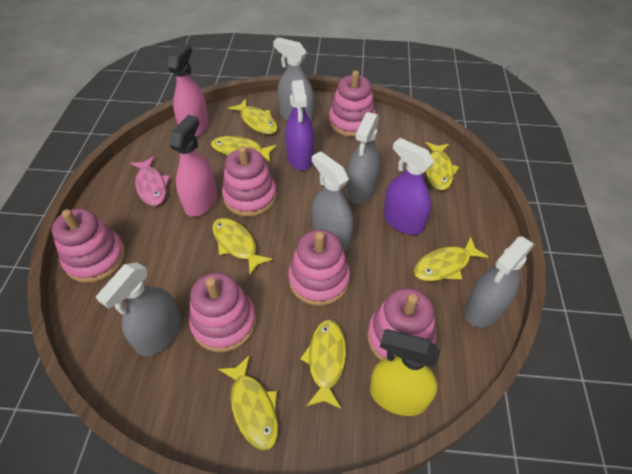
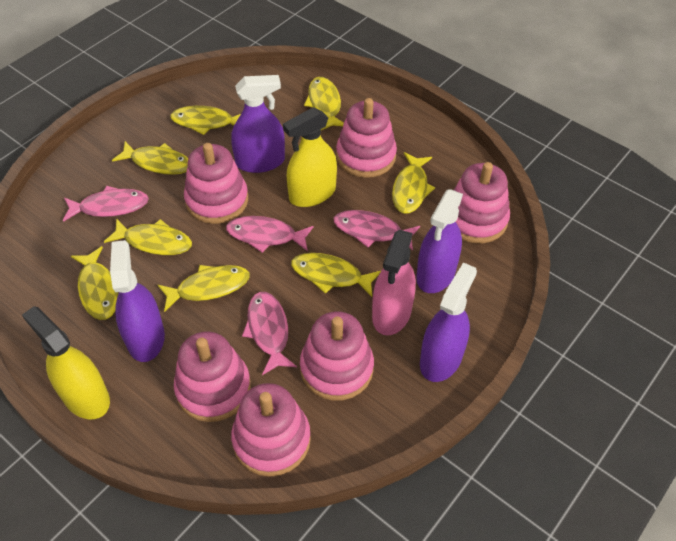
grey spray bottle: [96,262,182,356] [273,37,315,122] [312,151,353,251] [347,112,380,204] [465,236,534,327] = 5 -> none = 0
pink fish: [130,156,170,206] = 1 -> [63,186,149,222] [226,216,314,253] [242,292,297,375] [334,210,420,250] = 4
pink spray bottle: [167,44,209,137] [169,115,217,217] = 2 -> [372,230,416,335] = 1
purple spray bottle: [285,80,314,170] [383,138,434,235] = 2 -> [110,240,165,362] [231,75,285,173] [416,189,463,293] [420,262,477,382] = 4
yellow fish: [211,136,277,162] [212,218,273,275] [218,355,278,450] [228,99,277,134] [300,320,346,409] [413,237,488,281] [426,142,459,190] = 7 -> [71,246,118,320] [104,219,192,255] [112,141,188,175] [158,265,250,312] [170,106,241,135] [291,253,381,297] [304,77,344,130] [392,152,435,214] = 8
yellow spray bottle: [370,329,440,416] = 1 -> [22,306,110,419] [283,107,337,207] = 2

